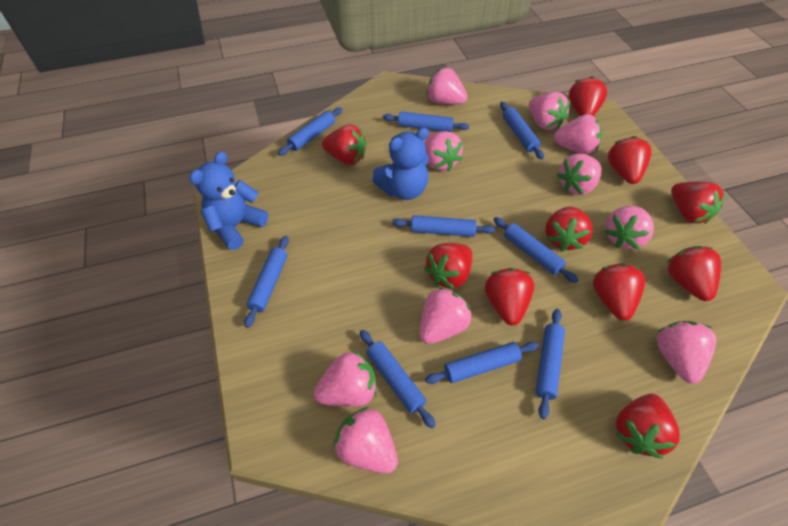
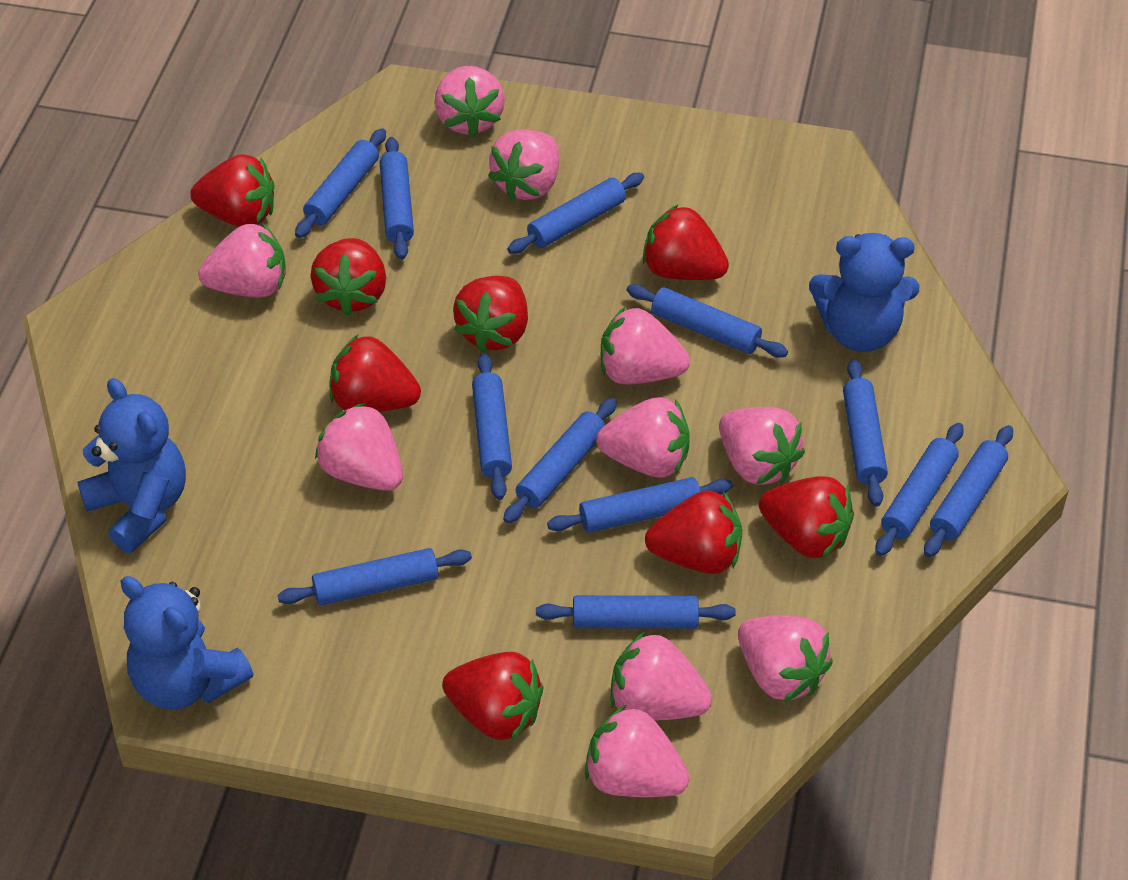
blue rolling pin: [244,236,289,328] [278,107,342,156] [360,330,436,428] [383,111,469,132] [393,215,495,237] [425,342,539,384] [493,217,578,283] [500,102,544,160] [536,309,565,419] = 9 -> [278,548,472,606] [295,128,386,238] [380,137,414,260] [472,354,512,500] [503,398,617,524] [507,173,644,254] [536,595,736,629] [547,477,733,533] [627,284,788,358] [843,359,888,507] [875,423,964,556] [924,425,1013,557] = 12
blue teddy bear: [189,151,268,250] [372,128,429,200] = 2 -> [77,378,186,553] [121,576,253,710] [809,233,919,352] = 3
red strawberry: [322,125,367,165] [424,243,473,289] [485,268,535,325] [545,206,593,252] [569,76,607,116] [593,263,645,321] [608,136,652,184] [615,394,680,459] [666,246,721,301] [671,181,726,224] = 10 -> [190,155,274,227] [310,238,386,316] [330,335,421,412] [442,652,544,741] [453,276,528,353] [642,204,729,280] [645,490,742,574] [759,476,854,558] = 8

